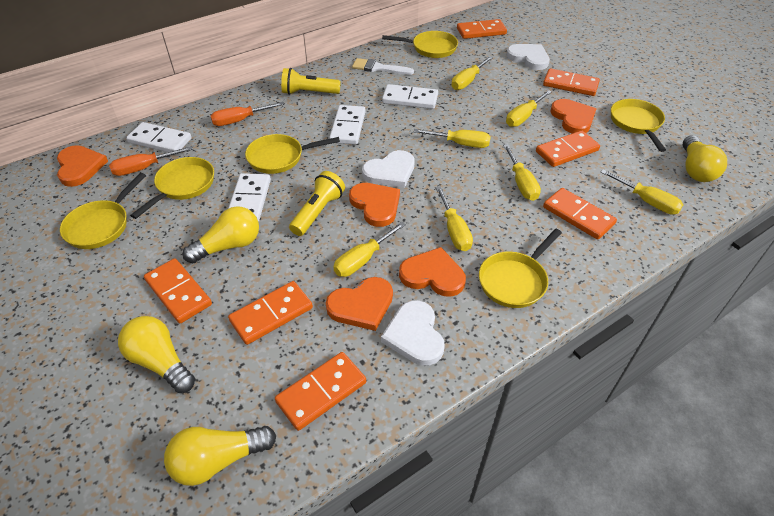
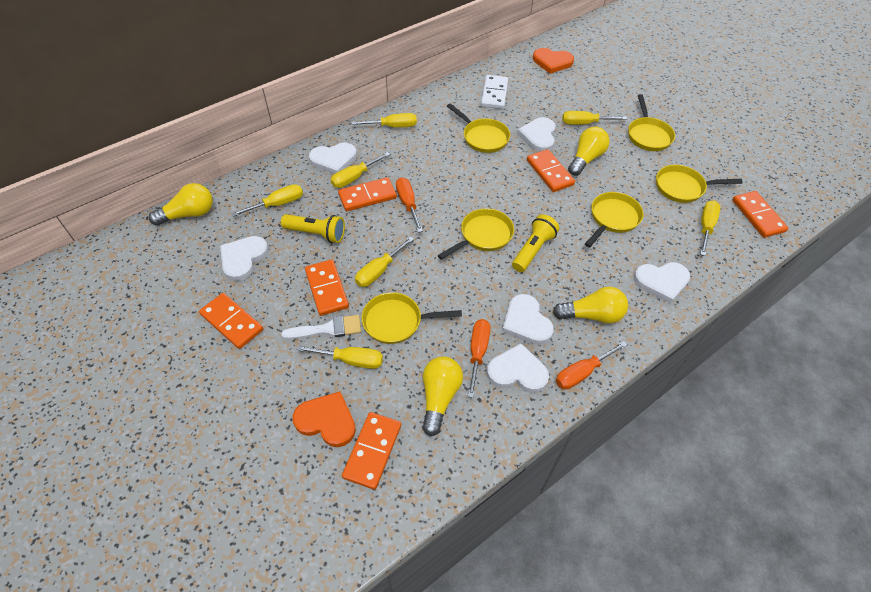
orange domino: [144,258,212,323] [228,281,313,345] [275,352,366,431] [457,19,507,39] [536,130,600,167] [543,68,600,96] [543,188,617,240] = 7 -> [199,293,263,349] [305,260,349,316] [338,177,397,211] [342,412,401,490] [527,149,575,192] [732,191,788,238] = 6
orange heart: [57,145,108,187] [326,277,393,331] [349,183,400,227] [399,247,466,297] [550,99,596,133] = 5 -> [293,391,356,447] [533,48,574,74] = 2
orange screwdriver: [109,146,193,176] [211,102,284,126] = 2 -> [396,177,423,232] [468,319,490,398] [556,341,627,390] = 3
white domino: [126,122,192,152] [228,173,271,222] [329,105,366,145] [382,84,438,109] = 4 -> [481,75,508,109] = 1
white heart: [362,150,415,188] [381,300,445,366] [506,44,550,70] = 3 -> [220,236,268,281] [309,143,357,174] [487,343,549,393] [502,294,554,345] [517,117,556,152] [633,262,690,304] = 6

